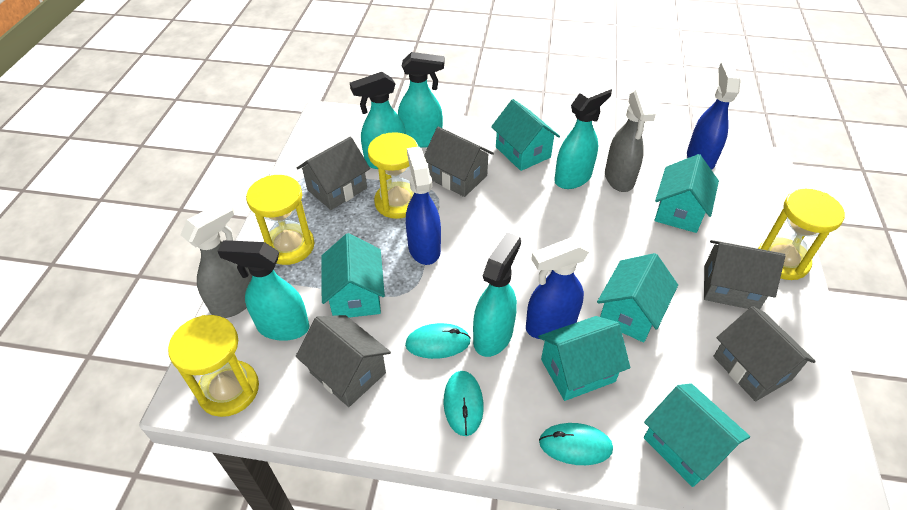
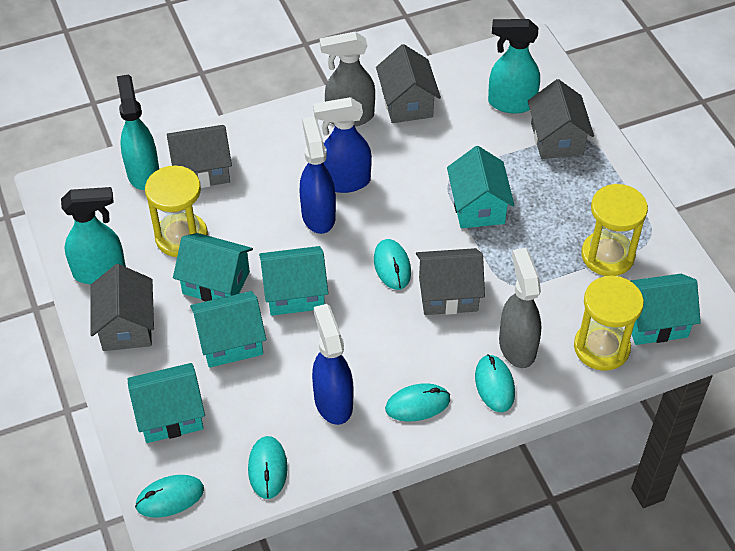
turquoise mouse: [405,323,471,359] [444,371,484,436] [539,423,613,465] = 3 -> [135,475,204,518] [248,436,288,499] [374,239,411,290] [385,383,450,421] [475,354,515,412] = 5
turquoise spray bottle: [218,240,310,341] [350,72,406,169] [398,52,444,148] [473,232,521,357] [554,84,612,189] = 5 -> [61,187,126,284] [117,74,159,190] [488,19,540,113] = 3
yellow hourglass: [168,315,259,417] [246,175,315,265] [368,132,418,219] [758,189,845,280] = 4 -> [145,166,208,257] [574,276,644,371] [581,184,648,276] = 3

